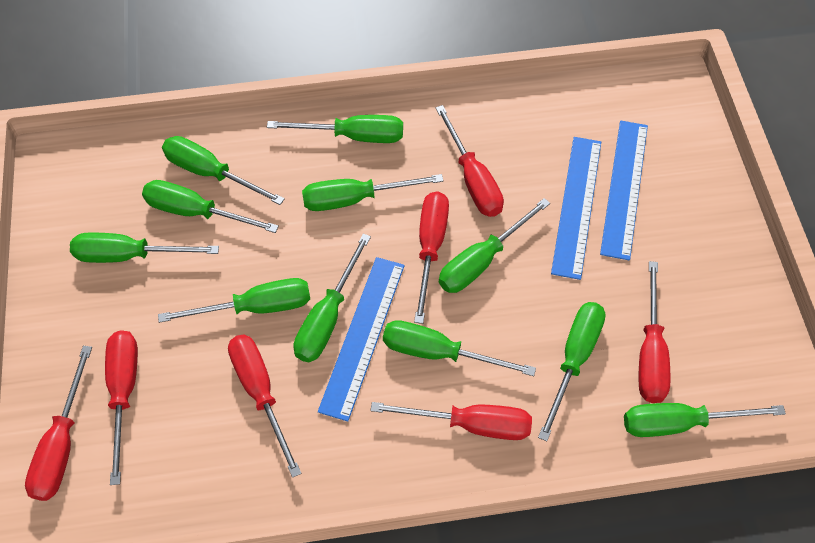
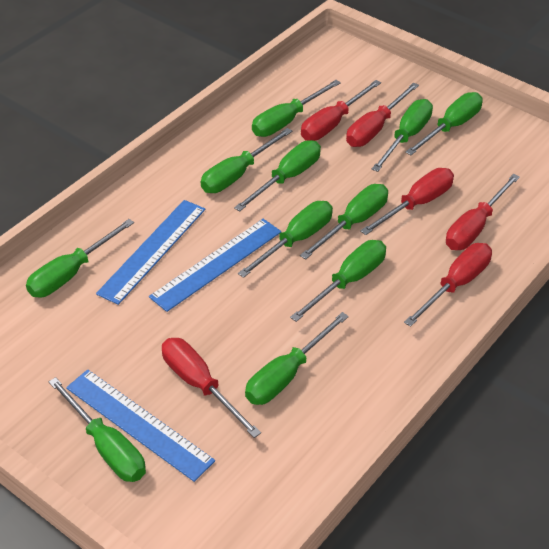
red screwdriver: [25,346,92,501] [105,330,138,485] [228,335,302,478] [371,402,532,440] [414,191,449,324] [436,105,504,217] [639,261,671,403] = 7 -> [162,338,261,438] [301,80,381,141] [346,82,419,147] [360,168,454,235] [404,243,492,327] [446,174,520,250] = 6

